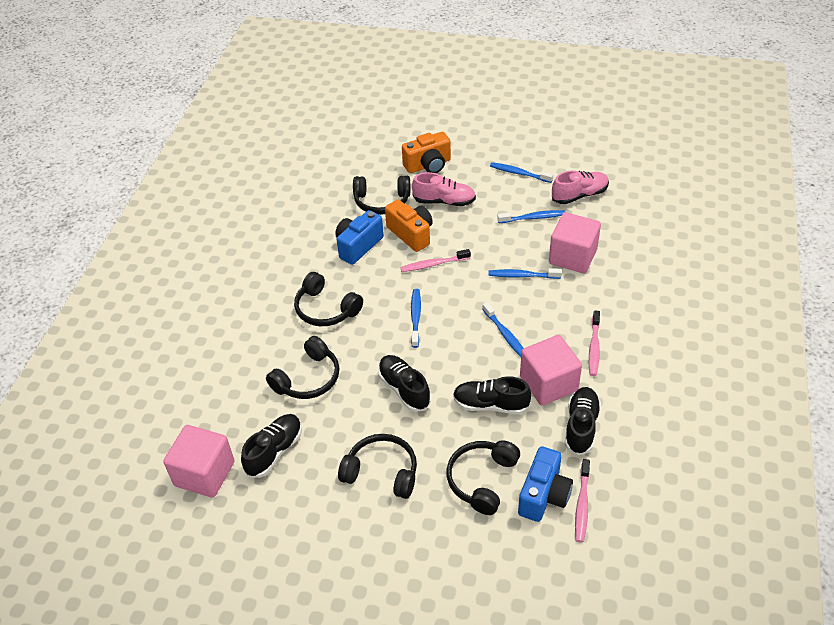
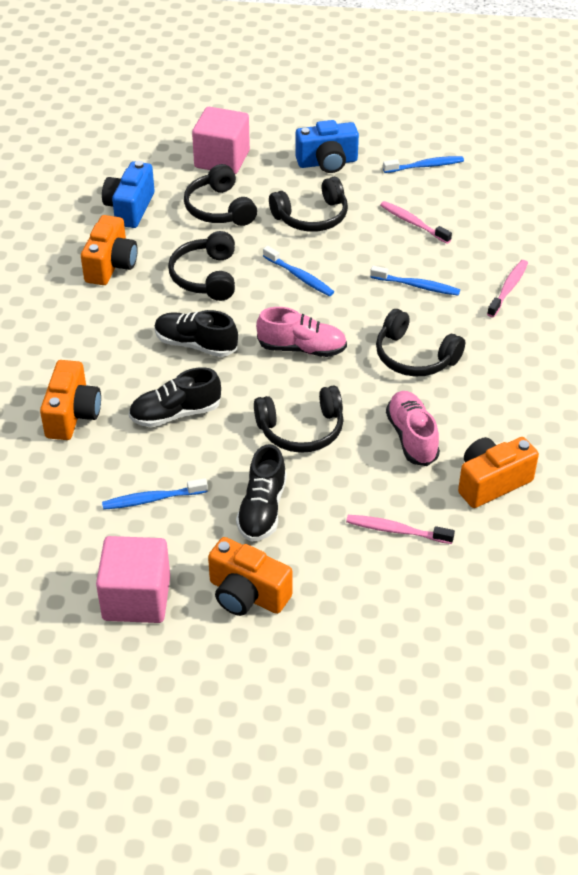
black shoe: [241,414,302,478] [378,355,431,412] [453,376,531,415] [565,387,601,456] = 4 -> [129,367,221,427] [154,310,238,357] [236,444,287,542] = 3
blue toothbrush: [411,289,421,348] [482,302,524,357] [488,268,562,279] [490,162,553,183] [497,210,565,223] = 5 -> [102,478,208,510] [263,246,334,296] [370,266,460,296] [383,156,464,173] = 4
orange camera: [385,200,433,252] [402,132,451,173] = 2 -> [40,360,101,440] [81,215,138,285] [208,537,292,616] [458,437,539,508] = 4
pink cube: [163,425,234,498] [520,335,582,406] [549,212,601,273] = 3 -> [96,536,170,623] [192,107,250,174] = 2

